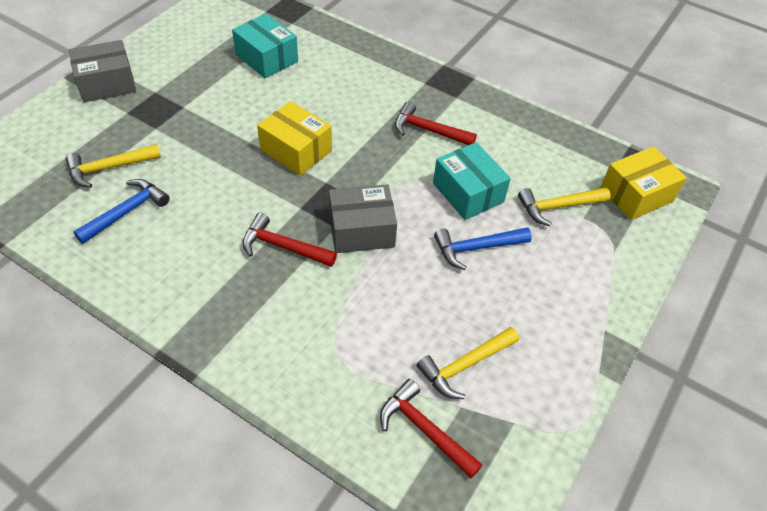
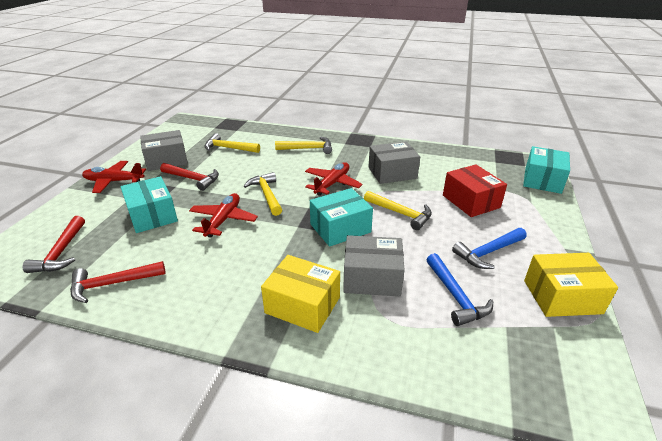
grey box: [69,40,136,102] [329,184,397,253] = 2 -> [140,130,188,171] [343,235,405,296] [369,141,420,184] = 3
red box: none = 0 -> [443,164,507,217] = 1
red plane: none = 0 -> [82,161,146,193] [189,193,258,238] [305,162,363,196] = 3
turquoise box: [232,14,298,78] [433,142,511,220] = 2 -> [120,176,178,233] [310,188,373,247] [523,146,570,194] = 3
yellow hammer: [66,144,161,188] [416,327,519,399] [518,187,611,226] = 3 -> [204,133,260,153] [244,172,282,216] [275,137,332,154] [364,191,432,230] = 4

